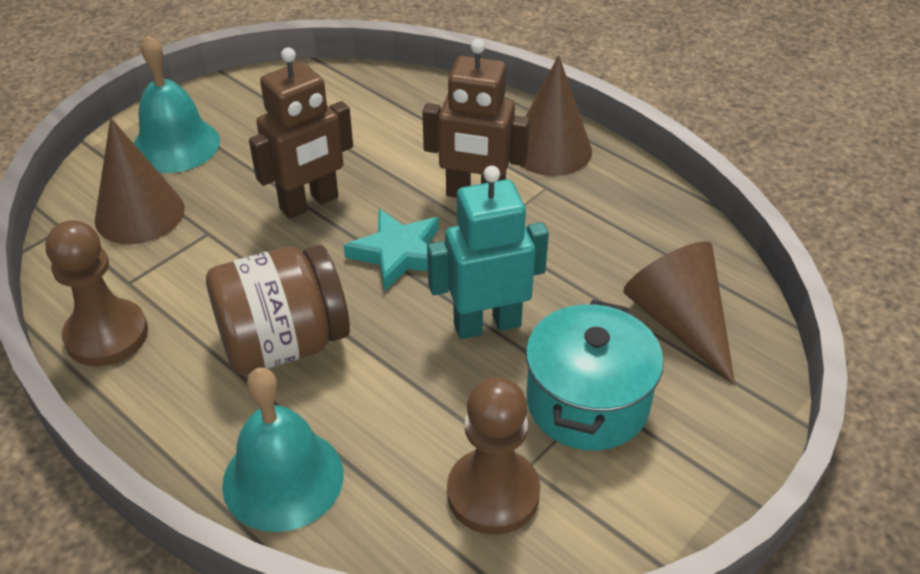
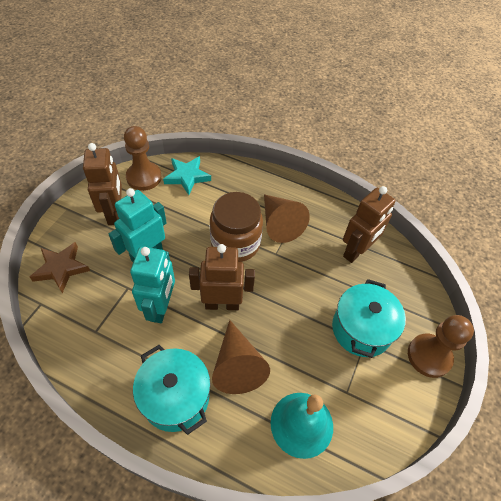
brown cone: [95,118,185,244] [521,55,592,176] [623,241,735,385] = 3 -> [212,320,270,394] [264,194,310,243] = 2
brown robot: [249,47,353,219] [422,39,530,198] = 2 -> [83,143,122,225] [189,244,255,310] [343,186,396,263] = 3
brown star: none = 0 -> [30,242,90,293] = 1
turquoise bell: [134,35,220,173] [222,367,343,532] = 2 -> [271,393,333,459] = 1
turquoise pot: [526,300,664,450] = 1 -> [133,345,211,435] [332,279,406,358] = 2
turquoise robot: [427,166,549,339] = 1 -> [109,188,167,262] [130,246,175,323] = 2

